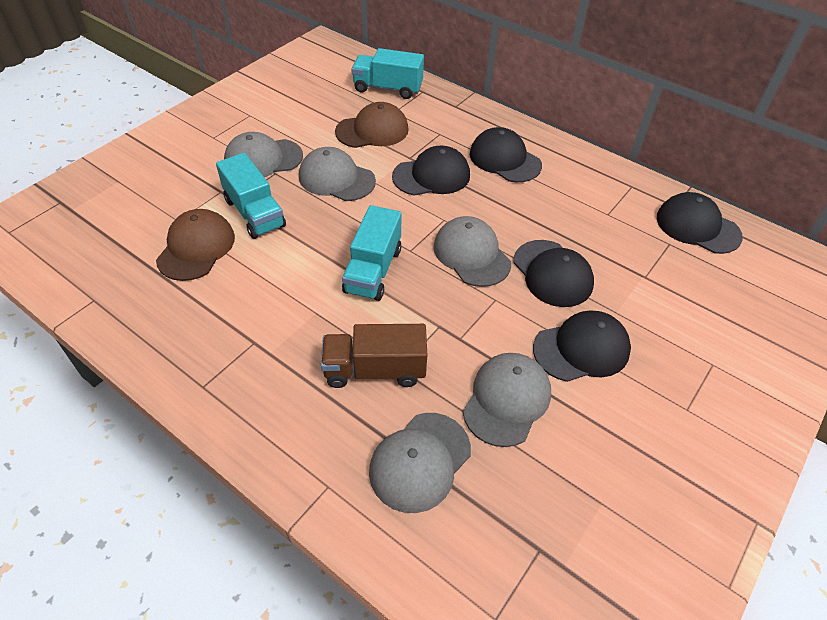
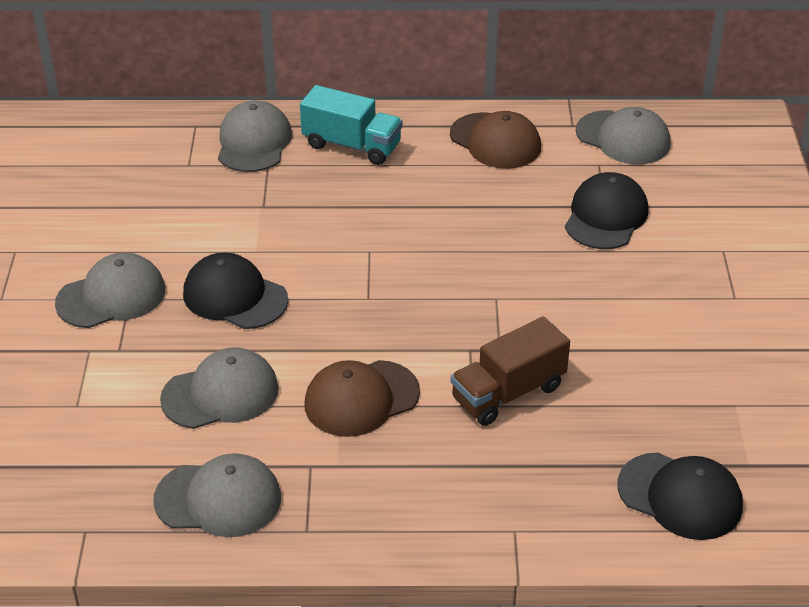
black cap: [392,146,470,196] [470,127,542,182] [513,240,594,307] [533,311,631,382] [657,192,743,254] = 5 -> [183,252,288,329] [565,172,649,249] [617,453,743,540] = 3
turquoise truck: [216,153,286,239] [342,205,402,301] [351,48,424,99] = 3 -> [300,85,403,165] = 1

